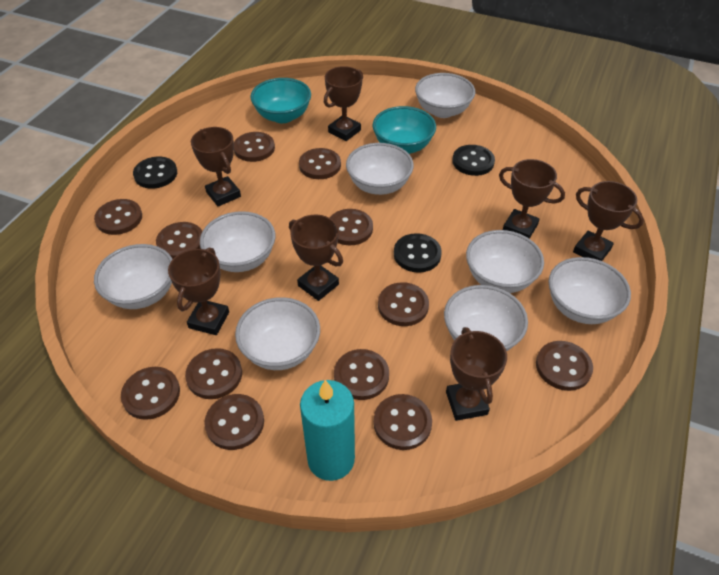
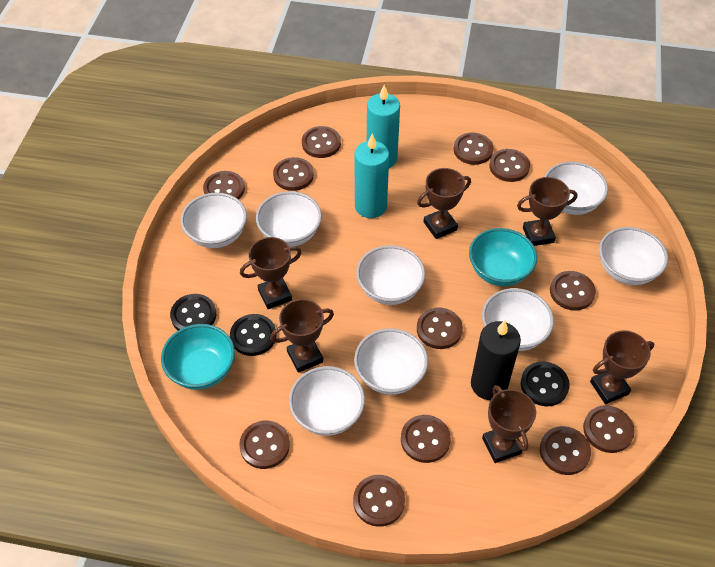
black candle: none = 0 -> [471,320,521,400] = 1
brown trophy: [168,248,229,335] [191,127,241,207] [289,215,343,301] [324,66,363,141] [446,327,507,421] [499,159,565,239] [573,181,644,261] = 7 -> [240,237,302,309] [270,299,334,373] [417,168,471,239] [482,385,536,463] [517,177,577,246] [590,330,654,404] = 6
turquoise candle: [300,380,355,481] = 1 -> [355,133,389,218] [367,85,400,168] = 2

